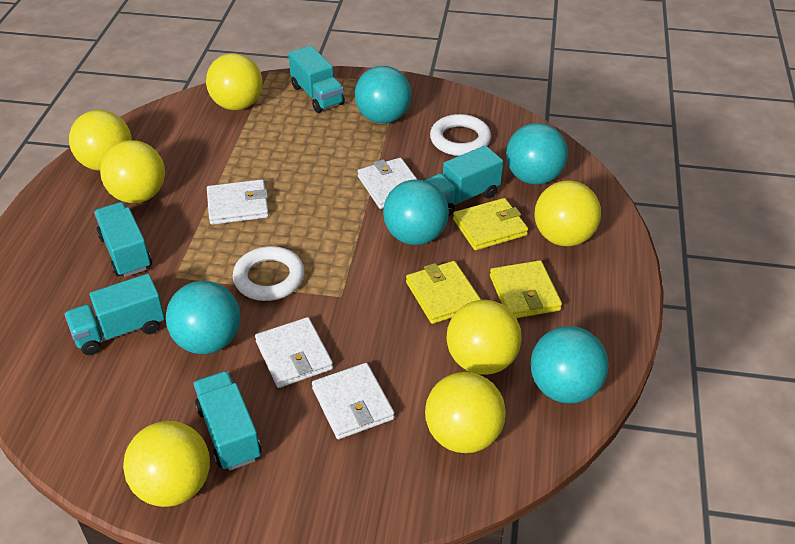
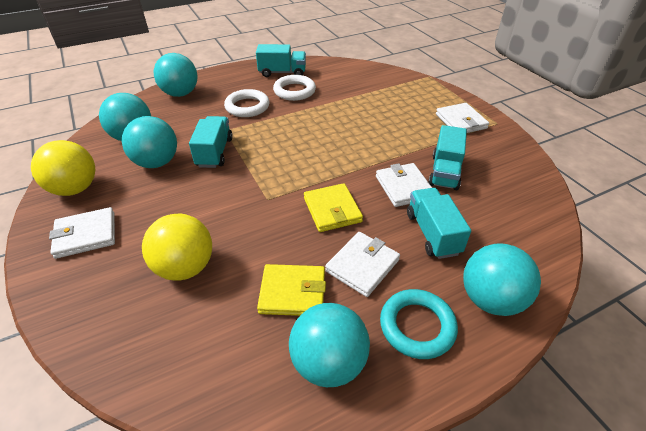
turquoise ring: none = 0 -> [380,289,458,359] = 1
turquoise truck: [64,274,165,355] [94,202,152,277] [193,371,261,470] [288,46,345,113] [425,145,503,216] = 5 -> [189,116,233,168] [256,44,306,77] [407,188,471,259] [428,125,467,190] = 4
yellow ball: [69,110,132,171] [100,140,165,203] [123,421,210,507] [206,53,263,110] [425,372,506,453] [447,300,522,375] [534,181,601,246] = 7 -> [31,140,96,196] [142,214,212,280] = 2
yellow wallet: [406,261,481,324] [453,198,528,250] [490,260,562,318] = 3 -> [257,264,326,316] [304,183,363,232] = 2

